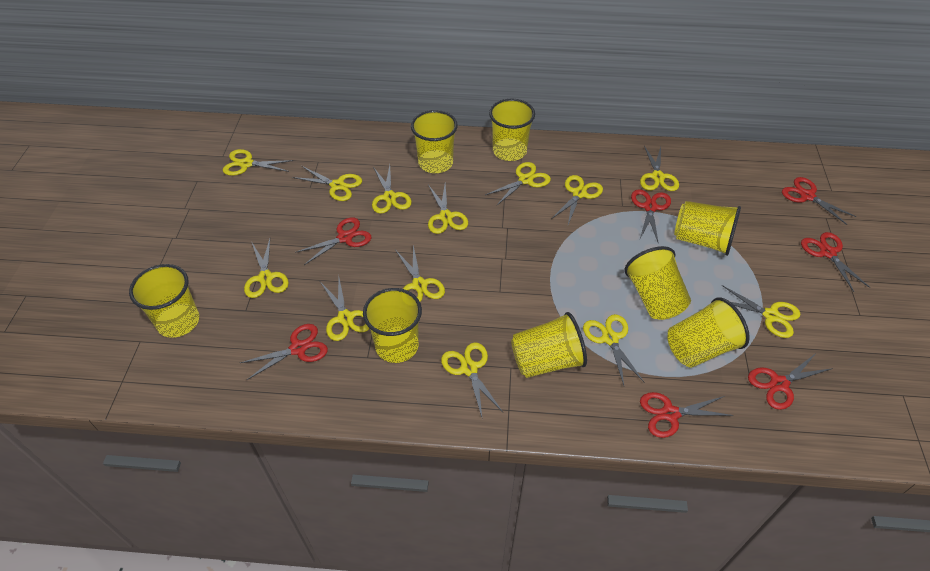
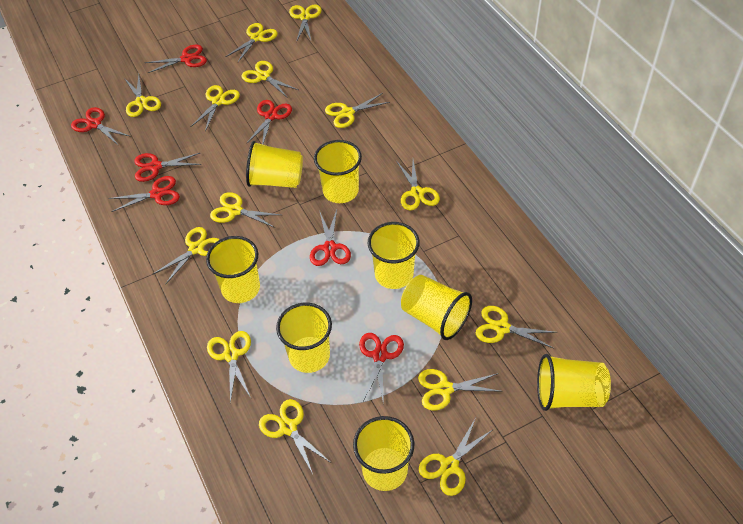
yellow scissors: [223,149,293,176] [244,239,289,298] [292,166,362,201] [320,279,370,341] [372,165,412,214] [396,245,445,302] [428,184,468,234] [441,342,503,417] [485,162,551,205] [551,175,603,225] [583,314,644,386] [640,146,679,191] [722,285,801,338] = 13 -> [124,75,161,117] [153,227,220,285] [191,85,240,131] [207,331,251,403] [210,192,281,228] [225,23,277,62] [241,61,298,98] [259,399,330,474] [289,5,321,42] [325,93,390,128] [397,160,440,211] [418,369,503,411] [419,418,494,496] [476,306,557,348] = 14

